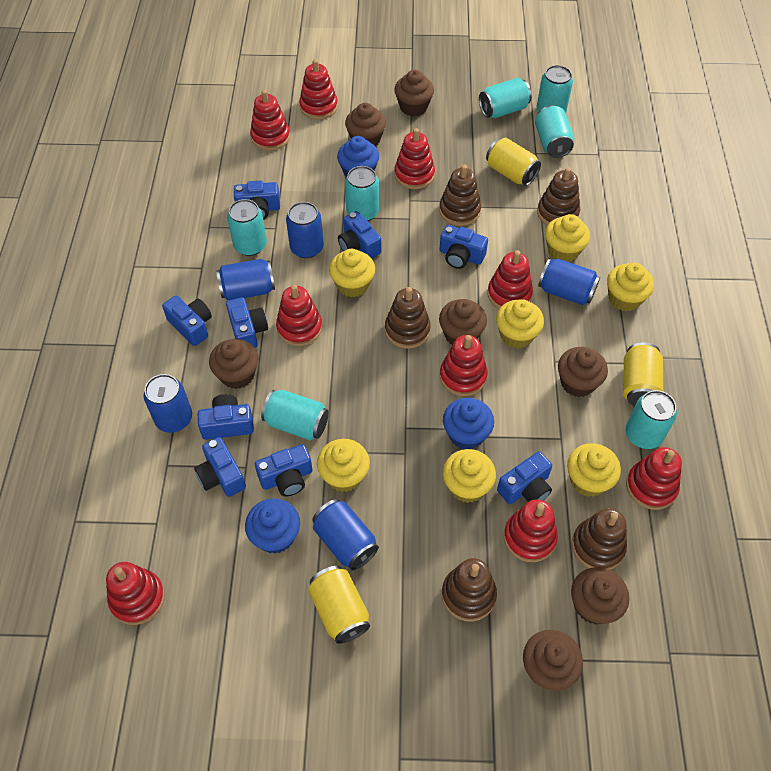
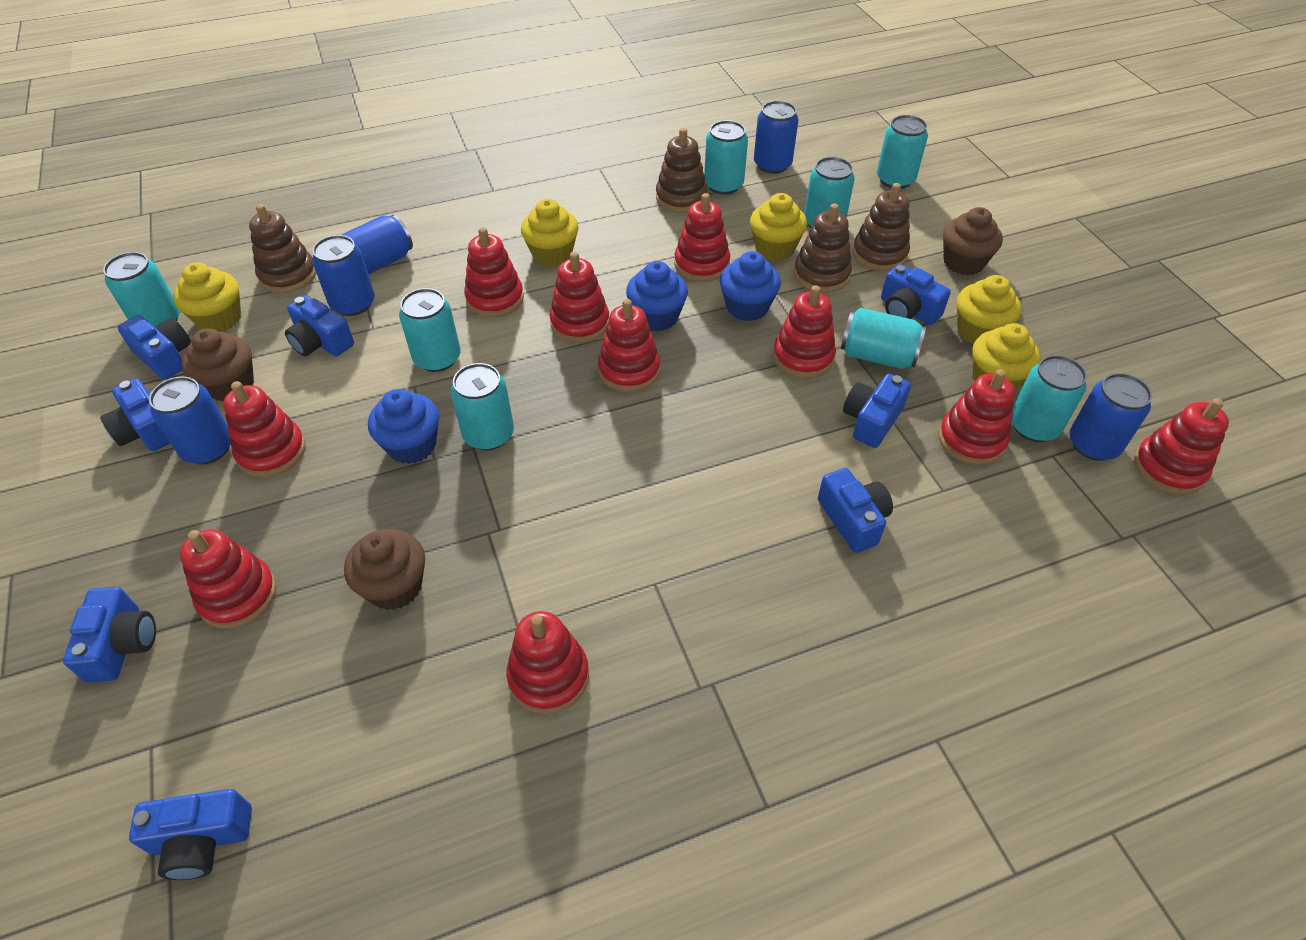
blue camera: [162,296,212,346] [194,437,246,497] [198,394,254,440] [226,297,268,348] [234,180,280,220] [255,444,313,496] [338,211,381,259] [439,225,488,269] [497,451,552,504] = 9 -> [63,587,156,683] [100,378,170,451] [118,315,191,380] [129,789,252,880] [285,295,354,356] [818,468,893,553] [843,374,911,448] [881,264,951,325] = 8
brown cupcake: [209,339,259,389] [345,103,386,146] [394,70,434,116] [439,299,487,345] [523,630,583,691] [558,347,608,397] [571,567,629,625] = 7 -> [182,329,254,402] [344,529,425,610] [943,207,1003,275] = 3
brown stacking toy: [385,287,431,349] [439,165,481,226] [442,558,497,622] [537,167,580,226] [572,508,627,570] = 5 -> [249,204,316,293] [656,128,707,213] [794,204,852,293] [852,183,910,271] = 4
red stacking toy: [106,562,165,625] [250,90,290,151] [276,285,322,346] [299,59,338,120] [394,128,435,189] [440,335,488,396] [487,250,533,309] [504,499,558,562] [626,447,682,510] = 9 -> [180,530,277,629] [223,381,306,477] [464,227,524,317] [506,611,589,714] [550,252,609,343] [598,299,660,392] [674,193,730,282] [773,286,836,378] [939,369,1015,465] [1134,398,1229,495] = 10
turquoise can: [227,199,267,256] [261,390,329,441] [345,166,379,221] [479,78,532,118] [535,105,574,158] [537,65,573,113] [625,390,677,449] = 7 -> [103,252,180,327] [399,288,461,372] [451,363,514,450] [704,120,748,195] [804,157,855,228] [841,308,926,369] [877,115,928,189] [1011,355,1087,442] = 8
yellow can: [308,566,370,644] [486,138,541,186] [623,343,663,406] = 3 -> none = 0
yellow cupcake: [317,439,370,492] [329,249,375,297] [443,449,496,503] [496,299,544,349] [545,214,590,262] [567,443,621,497] [607,263,654,311] = 7 -> [173,263,241,332] [521,199,579,266] [750,193,807,261] [957,275,1022,344] [972,323,1041,391] = 5

